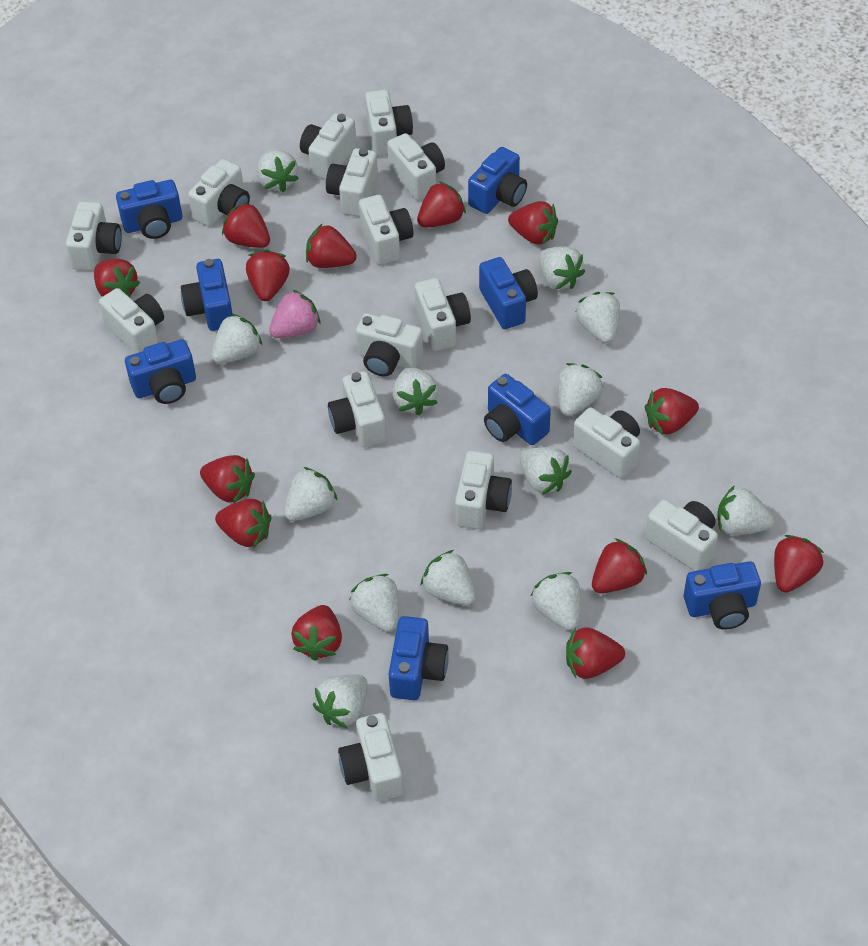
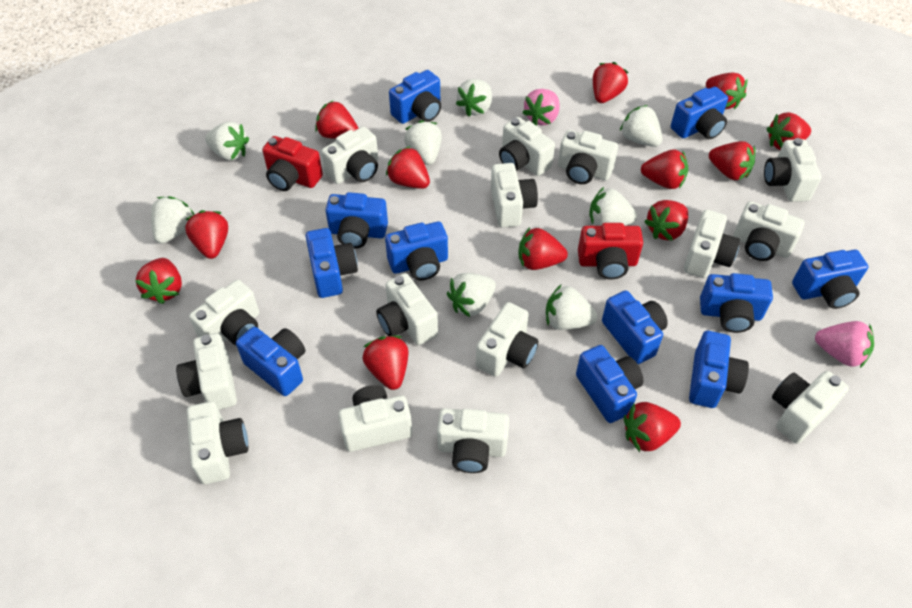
blue camera: [116,180,182,239] [125,339,196,404] [181,259,233,331] [389,616,449,700] [468,147,527,214] [479,257,538,329] [484,374,551,445] [684,561,761,630] = 8 -> [236,327,305,396] [306,228,358,298] [325,192,388,249] [385,221,448,280] [389,70,441,124] [576,345,643,423] [602,291,668,364] [671,86,728,139] [689,331,749,408] [700,273,773,333] [792,250,868,309] = 11
pink strawberry: [269,290,321,338] = 1 -> [522,89,560,126] [815,321,874,368] = 2
red camera: none = 0 -> [262,136,323,191] [578,223,643,280] = 2
white strawberry: [212,314,262,364] [257,149,299,193] [284,467,337,521] [313,674,368,729] [349,574,399,632] [393,367,438,416] [420,550,476,605] [520,447,572,495] [531,572,581,631] [539,246,585,289] [558,363,603,416] [576,292,620,343] [717,485,774,535] = 13 -> [151,196,195,244] [205,122,249,160] [404,120,442,165] [447,273,496,317] [456,79,492,117] [546,285,598,330] [589,187,637,226] [620,105,663,147] = 8

